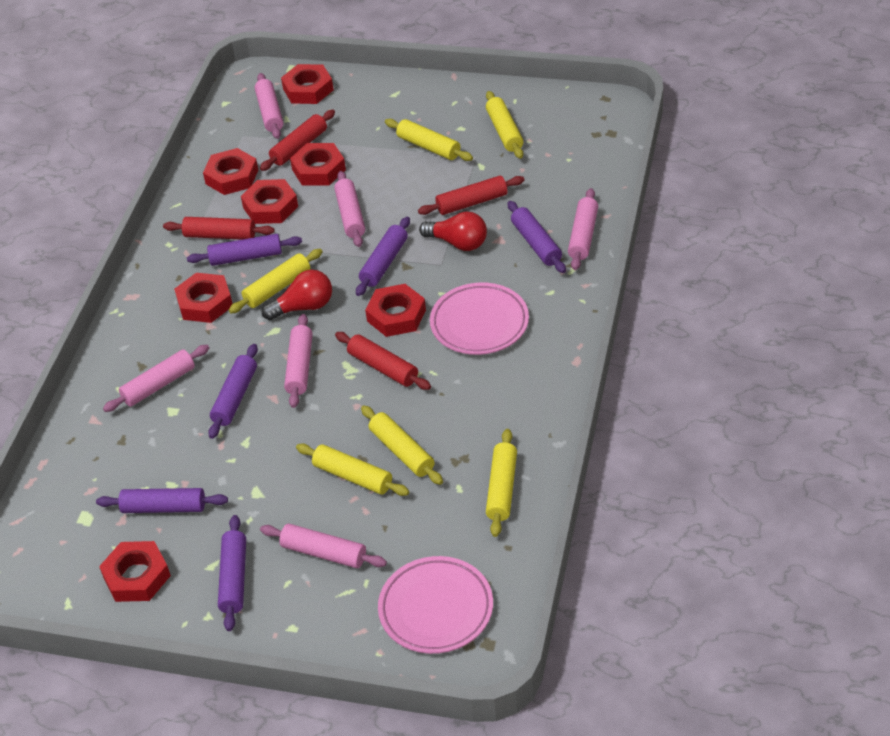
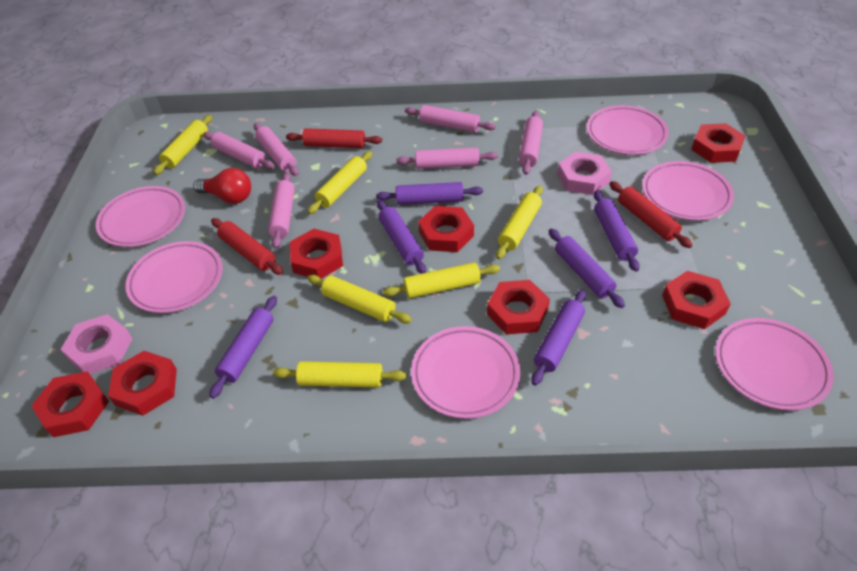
pink nut: none = 0 -> [60,314,132,374] [557,151,612,195] = 2
pink plate: [378,556,493,654] [430,282,529,355] = 2 -> [96,186,185,247] [125,241,223,313] [411,326,520,419] [587,105,669,155] [642,161,734,221] [715,318,834,411] = 6
red light bulb: [262,270,332,320] [419,211,487,251] = 2 -> [193,168,251,204] = 1
red rolling pin: [163,217,275,240] [260,110,335,171] [335,332,431,390] [418,176,525,215] = 4 -> [211,218,283,275] [286,128,382,148] [609,181,693,248] = 3

